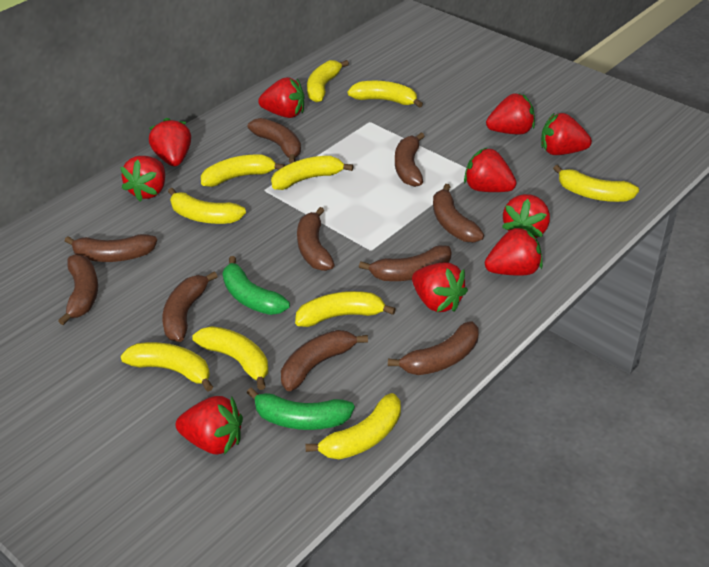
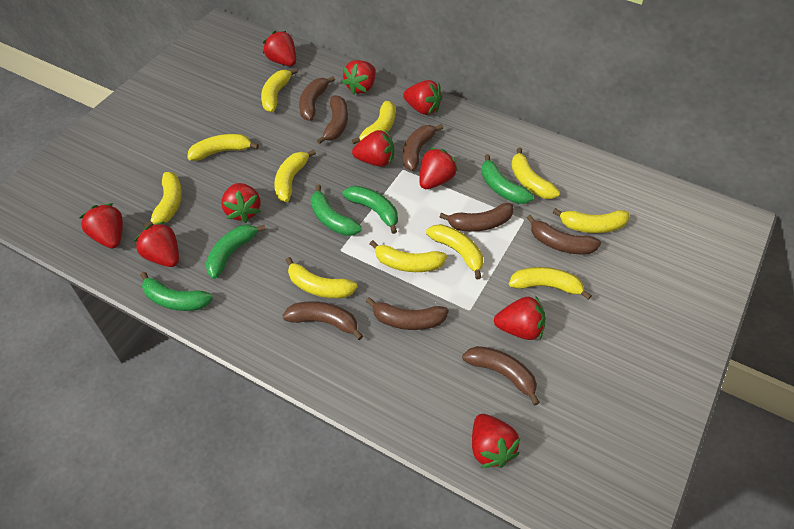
brown banana: [58,254,98,325] [65,234,157,262] [162,271,218,342] [248,118,301,164] [281,330,368,391] [297,207,335,271] [359,245,452,281] [388,321,479,375] [395,133,425,187] [433,184,484,242] = 10 -> [283,301,363,340] [299,76,335,121] [317,95,348,144] [366,297,449,330] [403,124,443,171] [440,203,514,232] [462,346,540,406] [527,215,601,255] = 8
green banana: [223,256,290,315] [247,388,355,430] = 2 -> [140,272,213,311] [205,225,266,279] [310,185,362,236] [343,186,398,234] [481,154,534,204] = 5
yellow banana: [121,342,213,391] [168,188,246,224] [192,326,268,390] [201,154,285,187] [271,156,353,190] [295,291,396,327] [306,393,401,459] [307,60,349,102] [348,81,423,108] [553,165,639,202] = 10 -> [143,172,182,228] [187,134,259,161] [261,68,298,112] [274,149,316,202] [286,257,358,298] [352,101,395,144] [370,240,447,272] [426,224,483,279] [509,267,592,300] [511,147,560,199] [553,208,629,233] = 11

